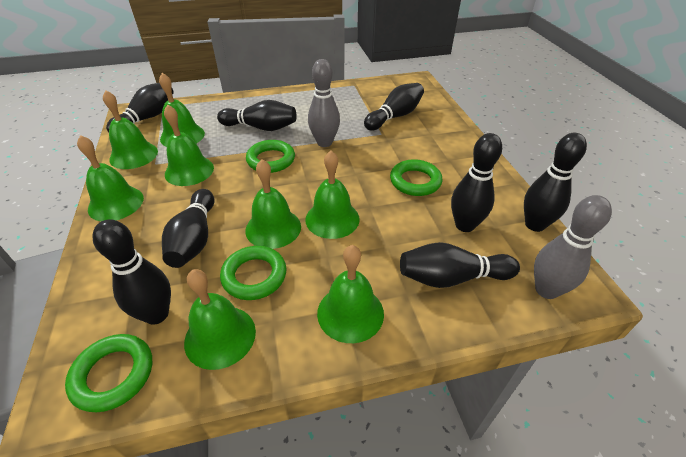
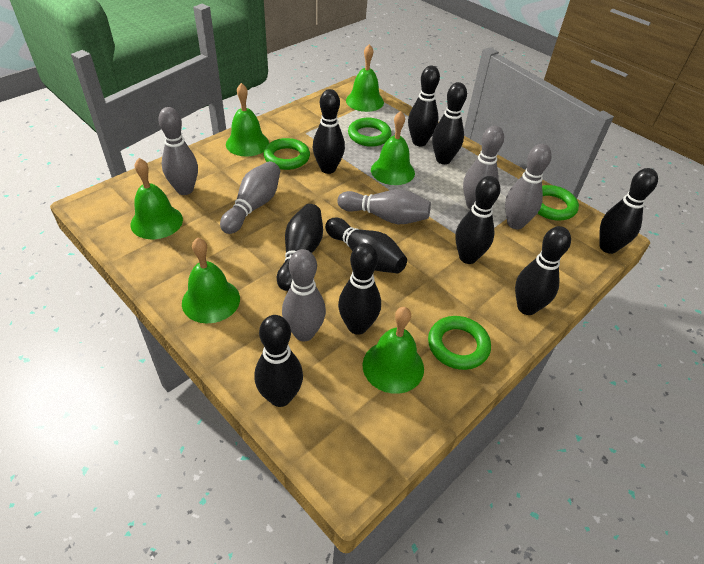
black bowling pin: [92,219,171,325] [106,83,174,132] [162,189,215,268] [217,100,296,131] [364,83,424,130] [400,242,520,288] [451,133,502,232] [524,133,587,232] = 8 -> [254,315,303,407] [277,204,323,291] [313,89,345,174] [325,218,407,273] [338,243,381,335] [408,66,440,146] [432,82,467,164] [455,176,500,264] [515,226,571,315] [599,168,658,254] = 10
green bell: [77,135,144,221] [103,90,158,169] [159,73,205,147] [164,105,214,186] [184,269,256,370] [245,159,301,249] [306,151,360,239] [317,245,384,343] = 8 -> [130,158,183,239] [182,238,240,323] [226,83,269,156] [346,44,384,112] [363,307,424,394] [371,111,415,185] = 6
grey bowling pin: [308,59,340,147] [534,195,612,299] = 2 -> [158,107,198,195] [220,161,280,234] [282,249,326,341] [337,189,431,224] [463,126,504,209] [505,144,552,229] = 6

